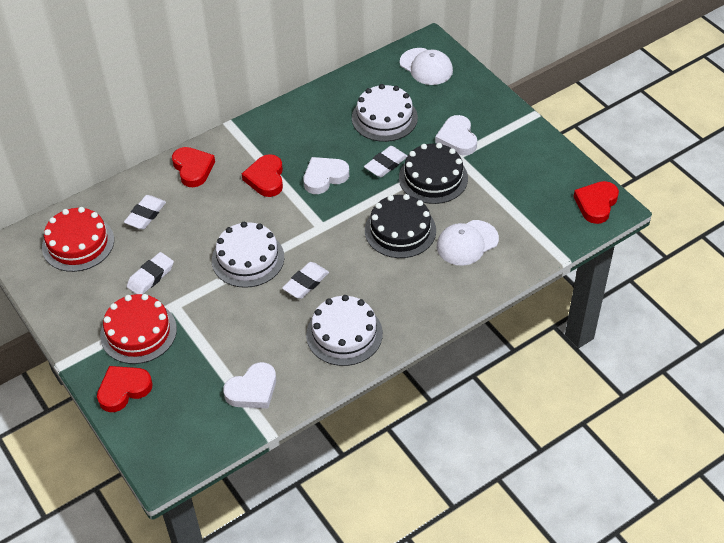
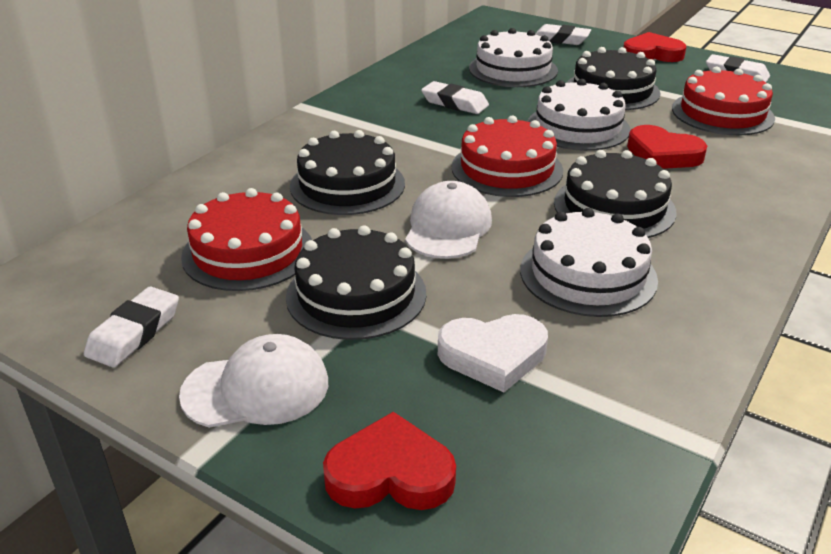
black cake: [365,194,436,258] [399,143,468,204] = 2 -> [286,225,426,340] [290,130,405,215] [554,150,677,238] [567,47,661,110] = 4
red cake: [42,207,114,272] [100,294,177,364] = 2 -> [181,188,312,291] [452,115,563,197] [672,67,775,135] = 3
red heart: [97,366,153,412] [172,147,215,187] [242,154,283,197] [573,181,619,224] = 4 -> [323,412,456,510] [623,32,686,62] [627,125,707,169] = 3
white heart: [223,362,276,408] [303,157,349,194] [435,115,477,155] = 3 -> [438,314,548,392] = 1

